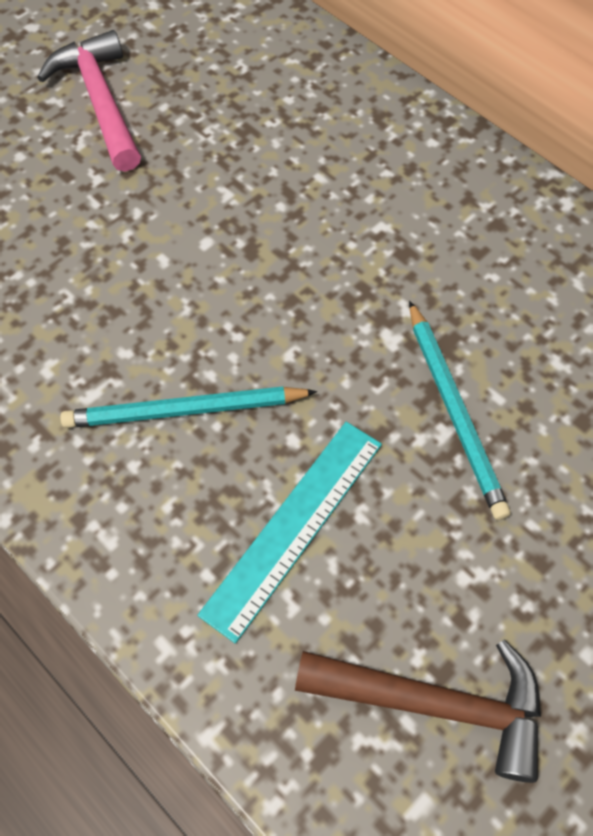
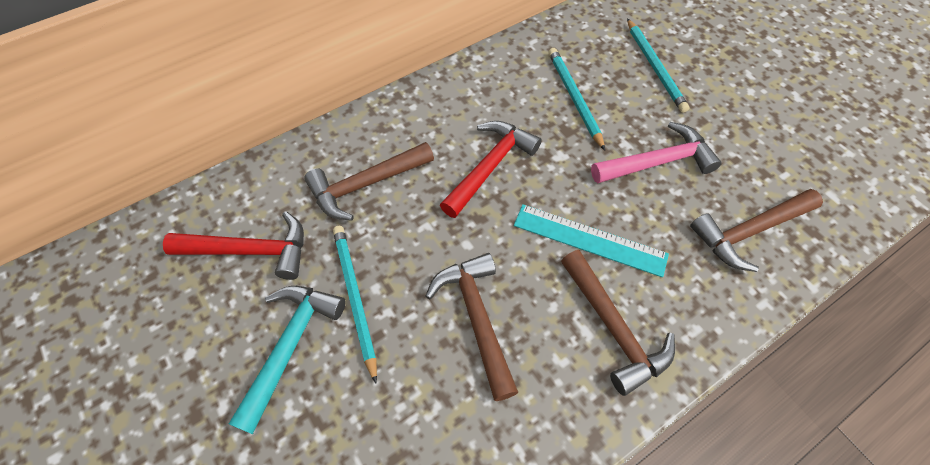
brown hammer: [295,639,541,783] = 1 -> [304,142,434,221] [426,253,518,401] [561,250,675,396] [690,189,823,272] = 4
red hammer: none = 0 -> [163,211,304,280] [440,121,542,218] = 2
turquoise hammer: none = 0 -> [229,286,345,434] = 1
turquoise pencil: [60,386,317,428] [409,301,511,520] = 2 -> [333,226,377,384] [549,48,605,150] [627,18,690,113] = 3

